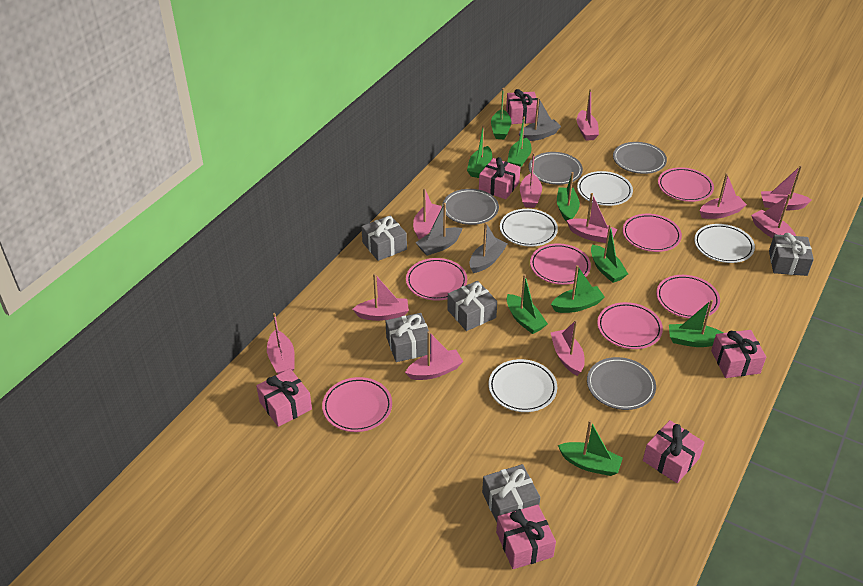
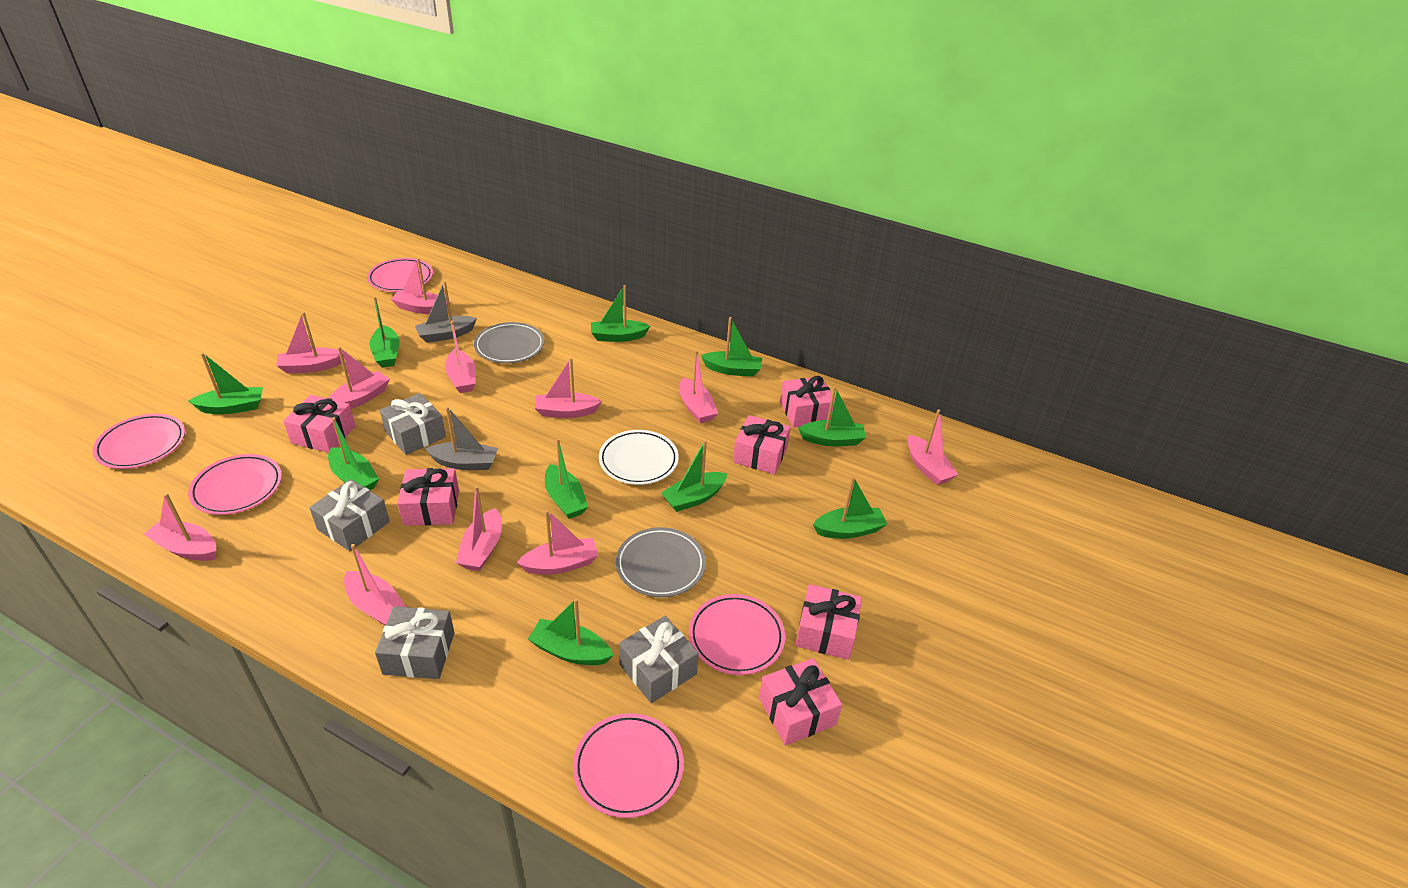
green boat: [467,125,492,178] [491,88,512,139] [507,116,532,167] [507,274,548,334] [551,265,605,313] [557,172,580,222] [558,420,623,476] [591,225,628,283] [669,300,723,347] = 9 -> [189,353,263,414] [328,417,379,490] [370,296,399,368] [528,598,614,665] [545,439,588,519] [591,285,650,342] [661,440,727,512] [701,317,762,376] [798,386,866,446] [813,477,887,539] = 10
grey boat: [415,203,462,256] [469,222,508,273] [519,97,561,141] = 3 -> [415,281,477,343] [425,407,498,470] = 2
grey gift: [361,215,407,261] [386,313,429,362] [447,281,497,331] [482,464,540,522] [769,233,814,276] = 5 -> [309,479,390,551] [375,606,455,679] [380,393,446,455] [619,616,699,703] = 4
grey plate: [442,189,499,225] [528,152,583,185] [587,357,656,410] [613,142,667,174] = 4 -> [474,322,545,363] [616,527,706,597] = 2
pink plate: [322,377,392,432] [406,258,467,301] [530,243,591,285] [597,302,663,349] [623,214,682,252] [656,275,720,319] [658,167,714,202] = 7 -> [93,414,185,469] [188,454,282,515] [367,258,433,292] [573,713,684,818] [689,594,785,675] = 5
white plate: [488,359,557,412] [500,209,558,247] [577,171,633,206] [694,224,755,263] = 4 -> [599,430,679,485] = 1

